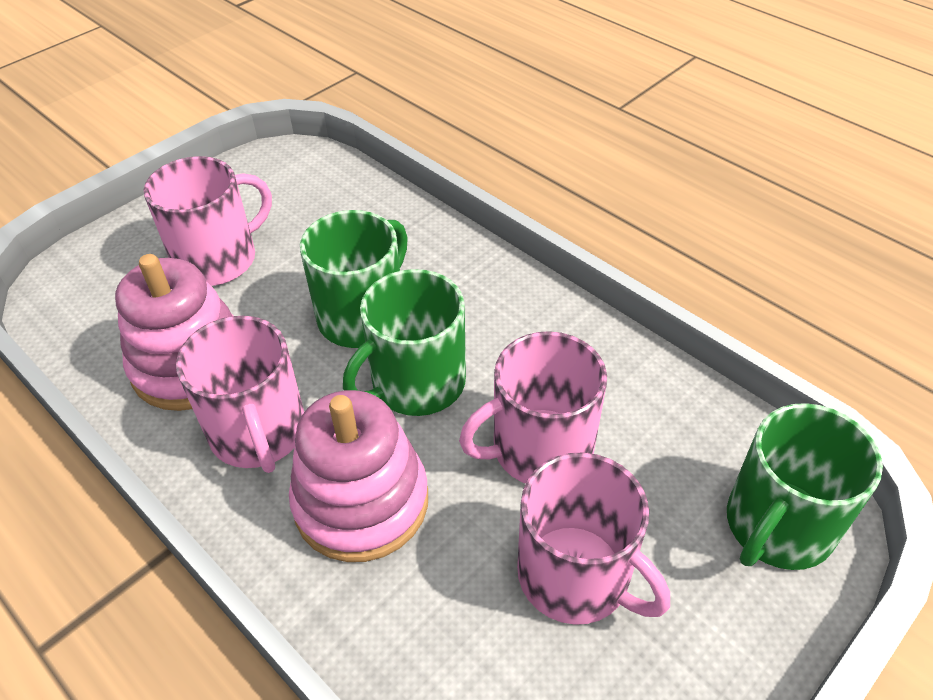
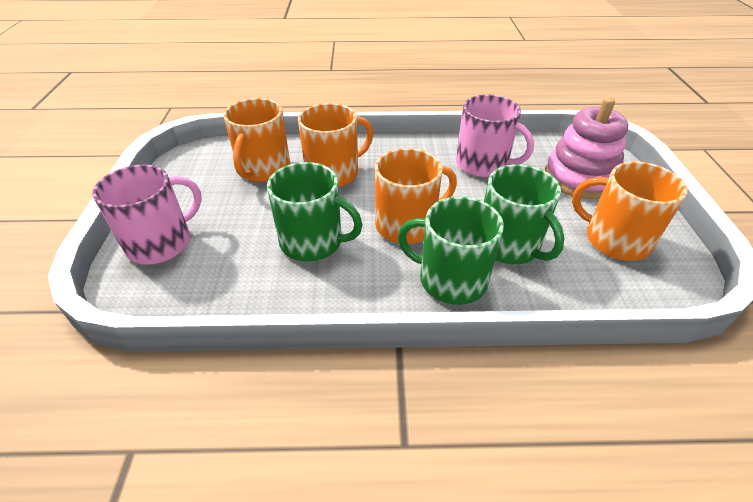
orange mug: none = 0 -> [223,98,290,182] [298,103,373,187] [375,148,457,244] [572,162,687,261] = 4
pink mug: [144,156,272,286] [176,316,304,473] [459,331,607,484] [517,452,670,625] = 4 -> [92,164,202,265] [456,94,534,177] = 2
pink stacking toy: [115,254,233,411] [289,390,428,562] = 2 -> [545,97,629,199] = 1

